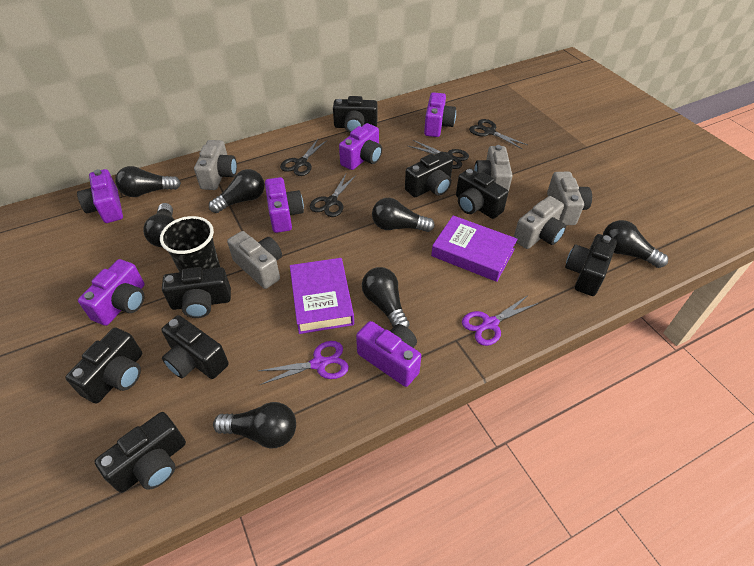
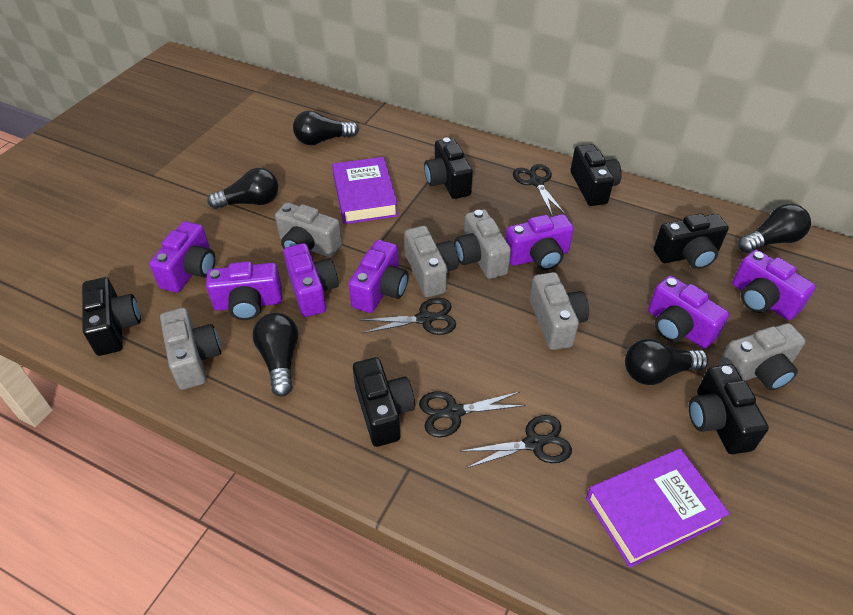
black camera: [65,327,142,404] [94,412,186,493] [161,315,229,379] [162,267,231,318] [333,96,377,133] [405,152,453,197] [456,168,508,219] [565,234,617,296] = 8 -> [82,277,141,356] [353,357,415,447] [424,137,473,199] [570,144,622,206] [653,214,729,269] [689,364,769,454] = 6
black cup: [160,216,220,272] = 1 -> none = 0
black light bulb: [115,166,181,197] [143,203,175,247] [209,169,265,213] [213,402,296,448] [362,267,409,328] [372,198,435,232] [603,220,668,268] = 7 -> [207,168,278,209] [253,313,298,397] [293,111,359,145] [625,339,709,385] [738,204,811,253] = 5
grey camera: [194,140,237,190] [227,231,282,289] [474,145,513,192] [514,196,566,249] [547,172,592,225] = 5 -> [160,307,221,390] [275,202,342,257] [405,226,459,297] [454,209,511,279] [530,272,589,350] [718,323,806,391] = 6
purple camera: [77,169,123,223] [78,259,145,326] [265,177,304,233] [339,123,382,170] [356,321,421,387] [424,92,456,137] = 6 -> [149,221,215,293] [206,261,282,320] [283,243,339,317] [349,240,408,313] [505,214,574,270] [648,276,729,349] [732,250,816,320] = 7
purple scissors: [259,341,349,385] [462,295,538,346] = 2 -> none = 0

